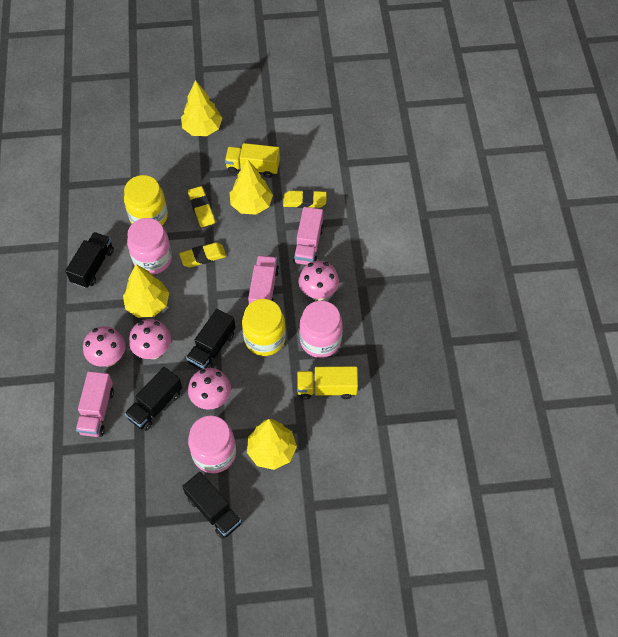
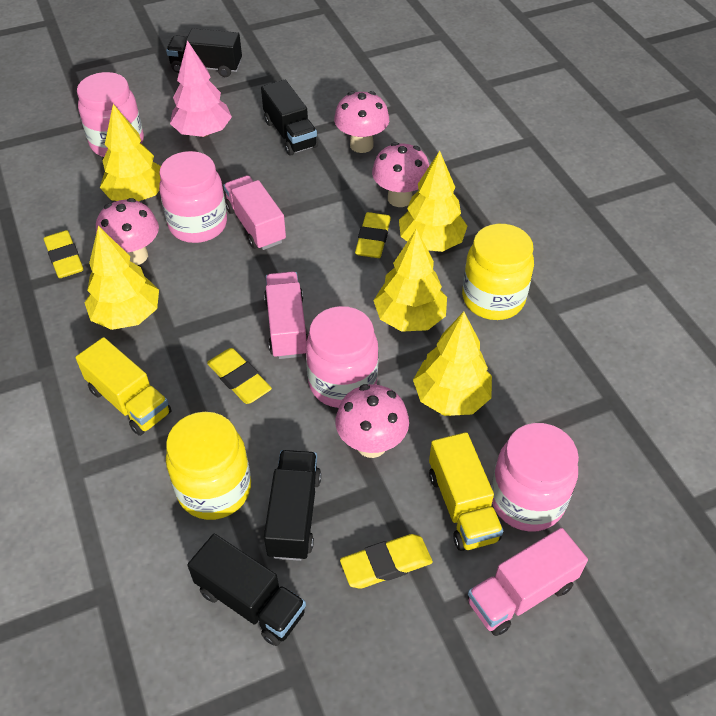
pink jar: [127,218,172,275] [188,416,236,473] [299,301,343,358] = 3 -> [77,72,144,157] [159,151,227,243] [306,306,378,408] [491,423,579,532] = 4
pink tree: none = 0 -> [170,40,232,137] = 1
yellow eraser: [179,242,226,267] [188,186,215,227] [283,190,327,208] = 3 -> [44,230,83,278] [207,348,272,404] [340,534,433,589] [355,212,391,258] = 4
yellow tree: [123,264,169,318] [181,80,222,136] [230,159,273,215] [247,419,297,470] = 4 -> [85,226,159,330] [100,104,161,201] [373,228,447,332] [399,151,467,252] [413,312,492,416] = 5

